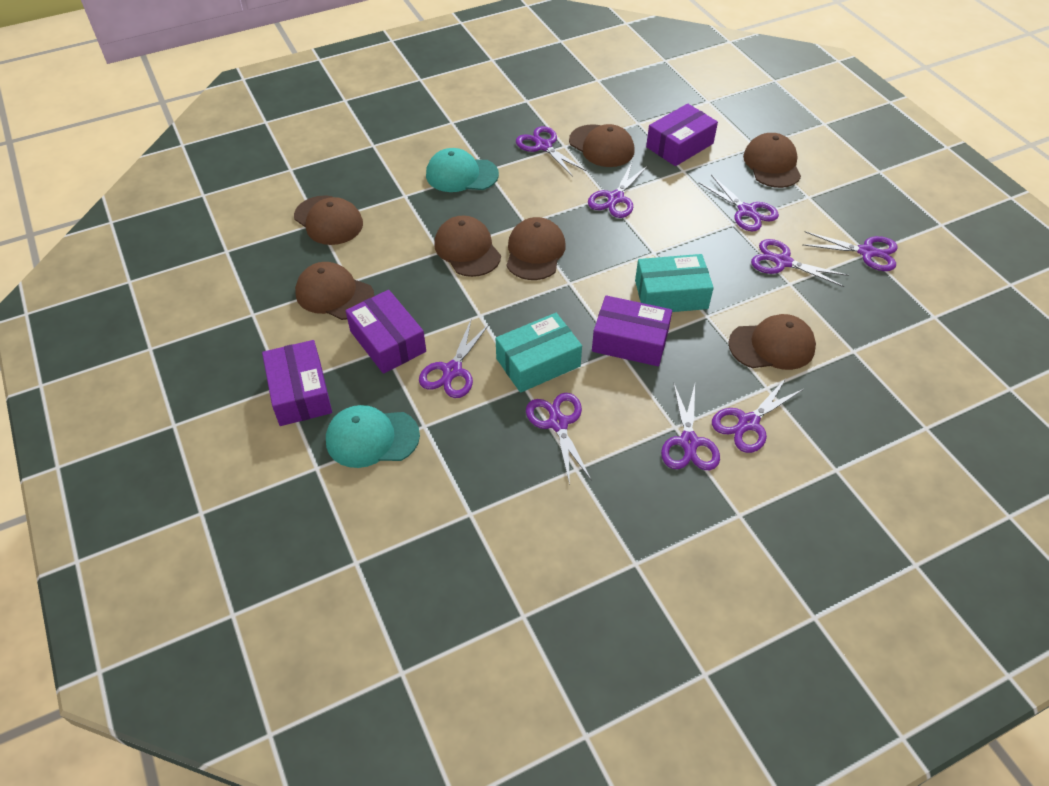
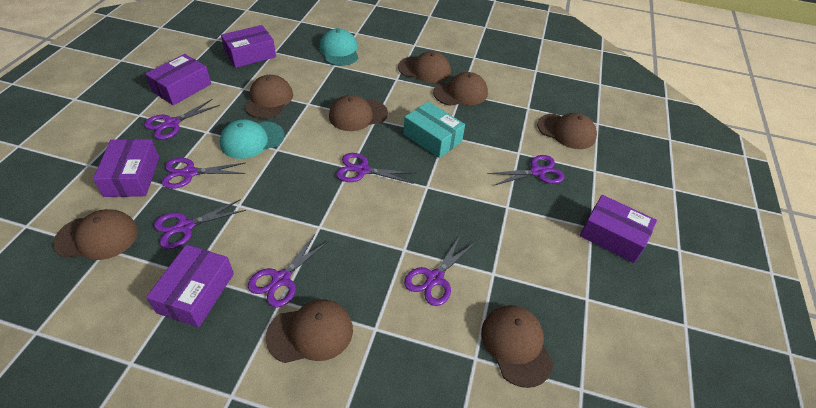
brown cap: [294,195,363,245] [295,262,374,320] [434,215,501,277] [507,217,566,280] [569,124,635,167] [728,314,816,370] [743,133,801,188] = 7 -> [53,209,138,260] [245,75,293,119] [266,299,353,363] [329,95,388,131] [398,51,451,83] [433,72,488,106] [481,305,553,388] [537,113,597,149] = 8
purple box: [262,340,332,426] [346,290,426,374] [592,295,672,366] [646,103,718,166] = 4 -> [93,139,159,197] [145,54,211,105] [146,244,234,327] [221,25,276,68] [580,195,657,263] = 5
purple scissors: [419,320,490,398] [516,126,586,177] [526,393,592,485] [588,162,648,218] [661,382,720,470] [698,175,779,232] [712,377,804,453] [751,239,849,287] [802,231,897,271] = 9 -> [144,99,220,140] [154,199,246,249] [162,158,245,189] [248,233,329,308] [336,153,415,184] [404,234,476,306] [488,155,564,186] = 7
turquoise box: [496,313,582,393] [635,254,714,312] = 2 -> [403,102,465,158] = 1

